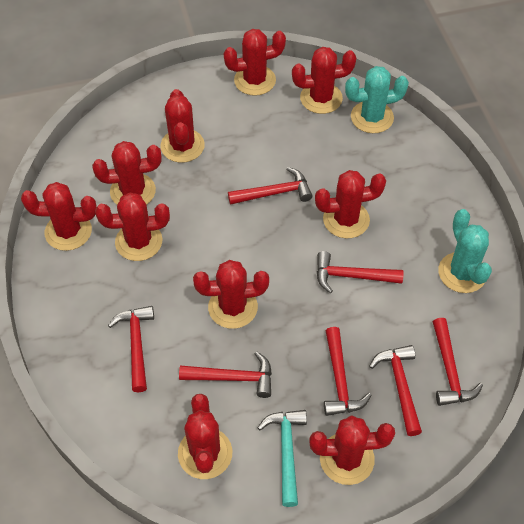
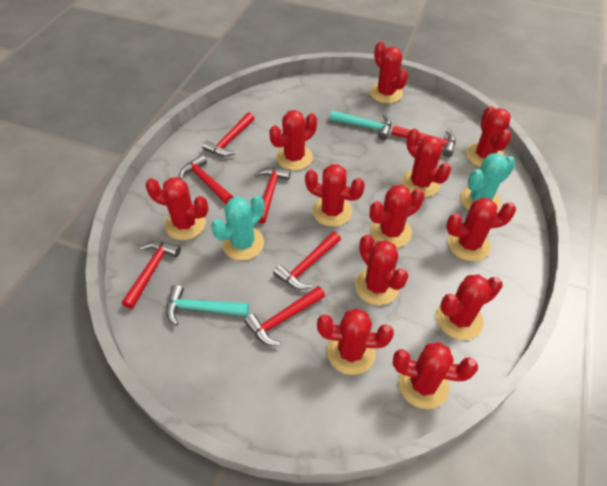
red cactus: [21,182,97,251] [92,141,161,205] [95,193,170,261] [160,89,205,163] [178,394,232,479] [193,260,269,329] [224,29,286,96] [292,47,356,114] [309,415,395,485] [315,170,386,238] = 10 -> [145,177,208,240] [269,110,317,170] [305,164,365,227] [317,308,394,375] [355,234,408,305] [369,185,424,248] [370,41,408,104] [393,342,478,409] [402,128,451,197] [436,275,503,340] [446,198,516,261] [466,106,511,167] = 12
turquoise hammer: [258,410,307,507] = 1 -> [166,285,249,326] [330,110,391,140] = 2

